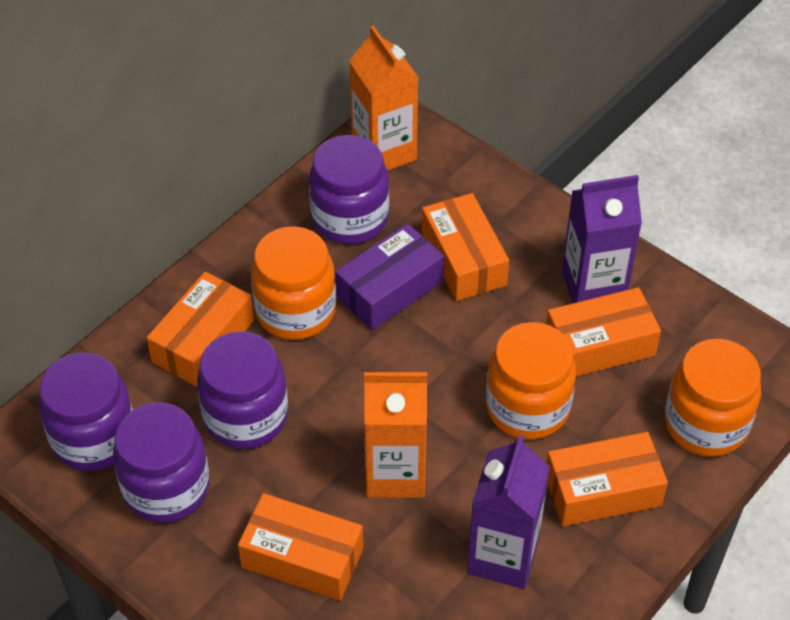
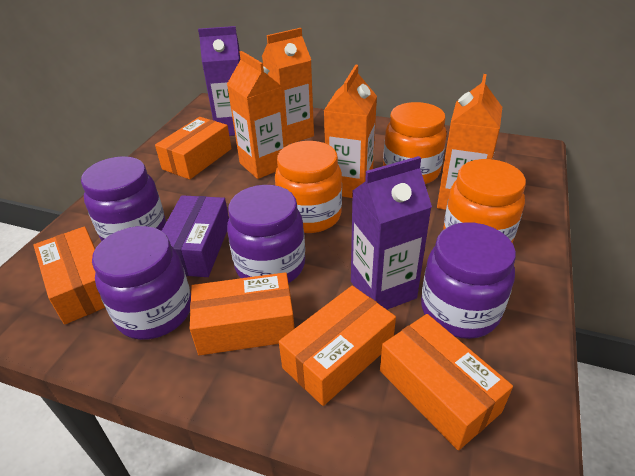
orange carton: [349,25,419,171] [364,372,427,498] = 2 -> [227,51,287,179] [262,28,314,145] [324,65,377,198] [437,74,502,210] = 4

